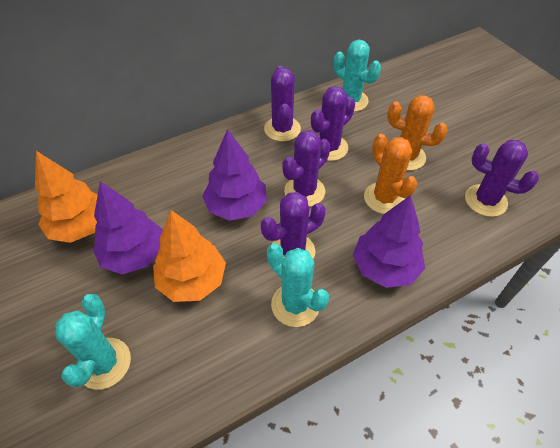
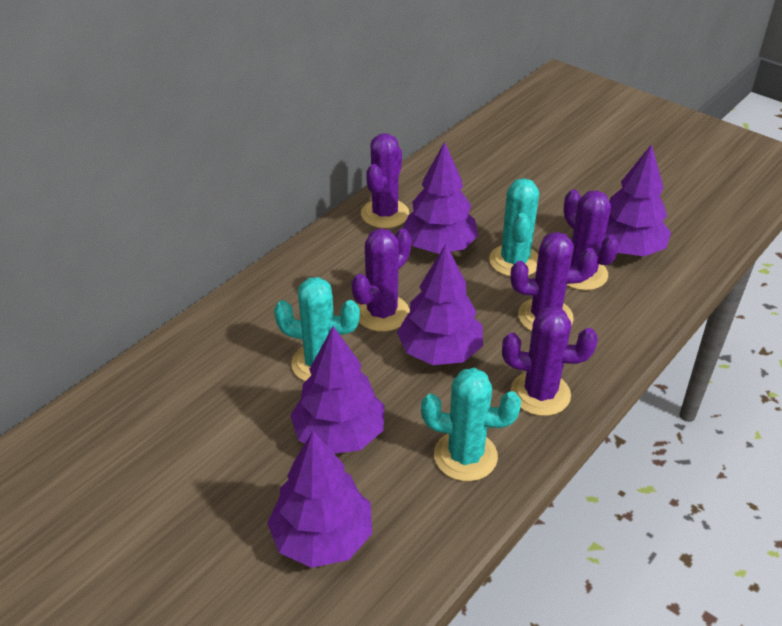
orange cactus: [364,134,417,214] [387,95,448,170] = 2 -> none = 0
orange tree: [35,151,98,243] [153,210,226,302] = 2 -> none = 0
purple tree: [93,181,163,275] [202,129,267,221] [353,195,425,288] = 3 -> [267,431,372,568] [290,326,385,453] [397,244,483,365] [403,141,479,254] [605,144,671,256] = 5

